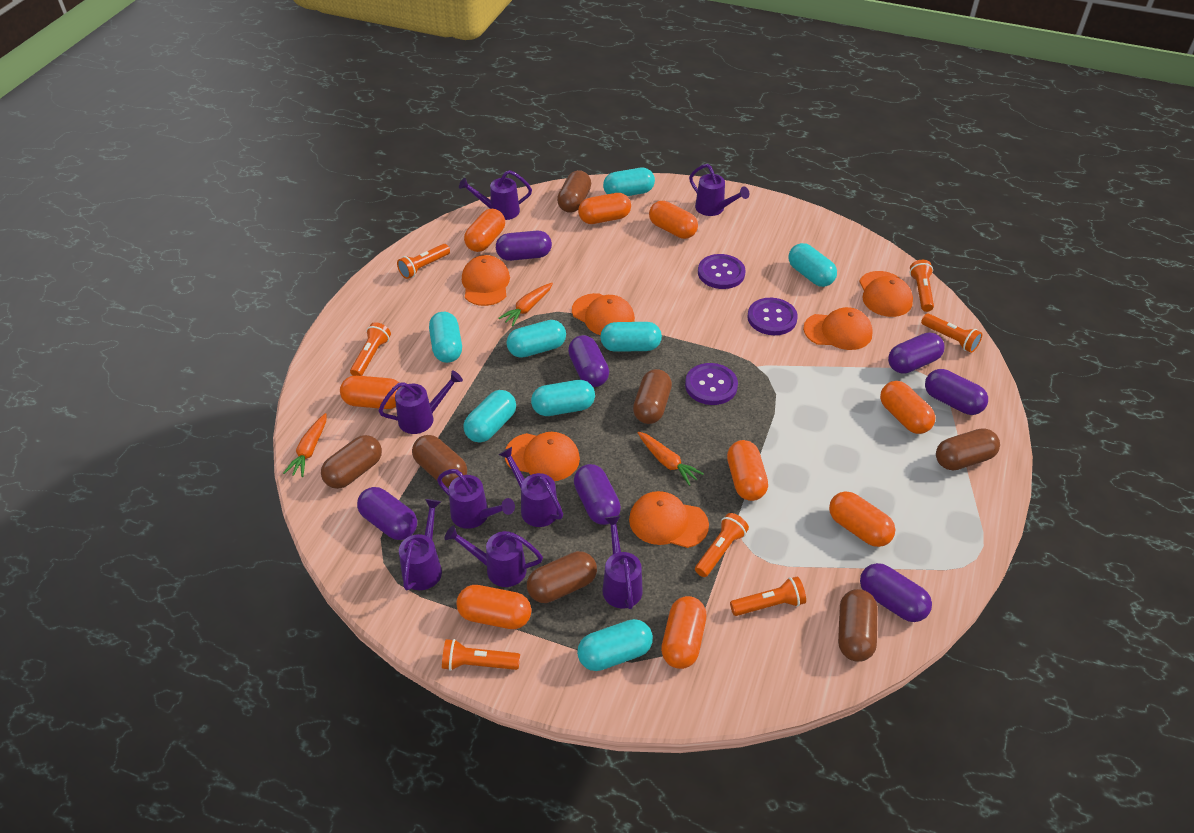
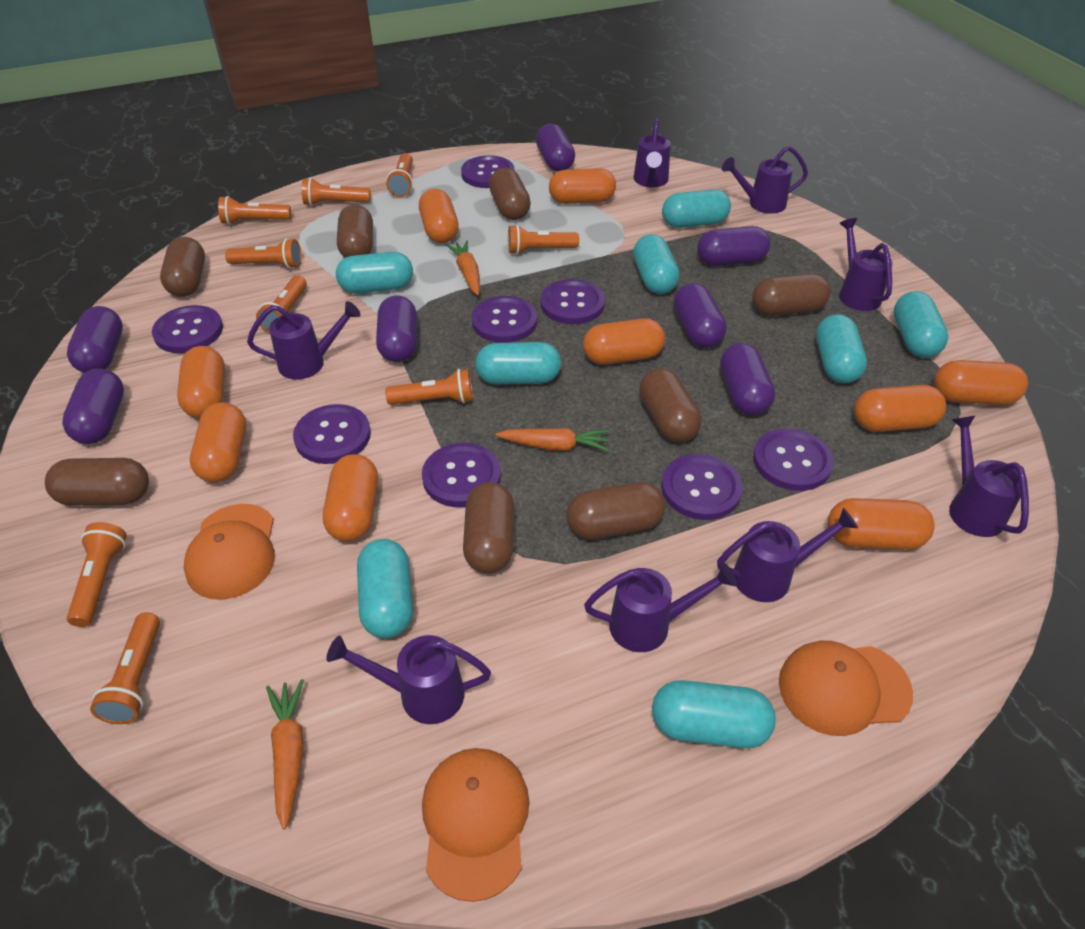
brown capsule: [321,435,382,489] [412,435,467,487] [527,551,597,603] [557,170,591,213] [633,369,672,424] [838,589,877,662] [936,428,1000,471] = 7 -> [45,458,149,506] [160,237,205,297] [337,204,373,258] [463,482,514,574] [489,168,531,220] [566,482,666,540] [639,368,701,442] [752,273,830,316] = 8
orange cap: [462,255,510,306] [505,432,580,481] [572,293,635,335] [629,491,709,548] [803,307,873,350] [859,271,913,317] = 6 -> [184,504,275,600] [422,748,530,902] [779,641,913,736] = 3
orange flashlight: [350,322,391,376] [397,244,450,279] [442,639,520,671] [695,513,749,577] [730,576,806,616] [910,260,934,312] [921,313,983,353] = 7 -> [67,522,127,627] [90,612,160,724] [218,196,291,225] [225,238,302,269] [256,275,307,333] [302,178,371,206] [385,369,473,405] [386,153,413,197] [508,225,579,255] = 9
purple button: [685,363,738,405] [698,254,746,289] [747,298,798,335] = 3 -> [152,305,223,353] [293,404,371,464] [422,443,501,507] [461,155,515,188] [472,296,537,343] [540,279,605,324] [661,454,743,520] [753,428,834,491] = 8

